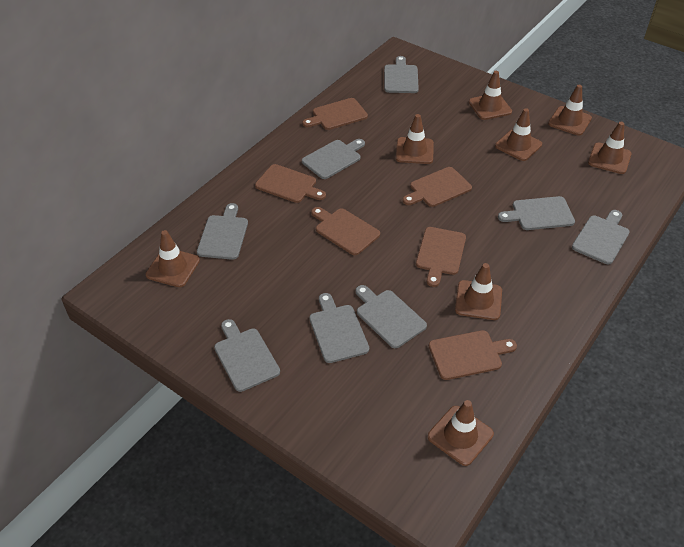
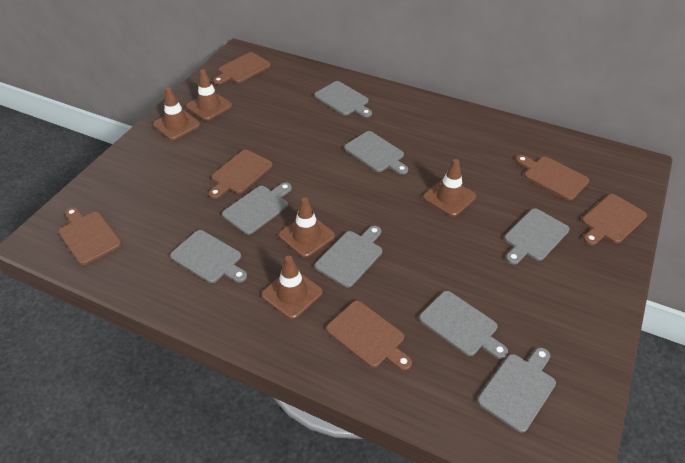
brown traffic cone: [146,230,200,287] [396,114,434,164] [428,400,494,466] [455,263,502,320] [469,71,512,120] [495,108,542,161] [548,85,592,135] [588,122,631,174] = 8 -> [153,88,200,140] [186,69,232,121] [262,256,323,319] [279,197,335,258] [423,159,476,217] = 5

